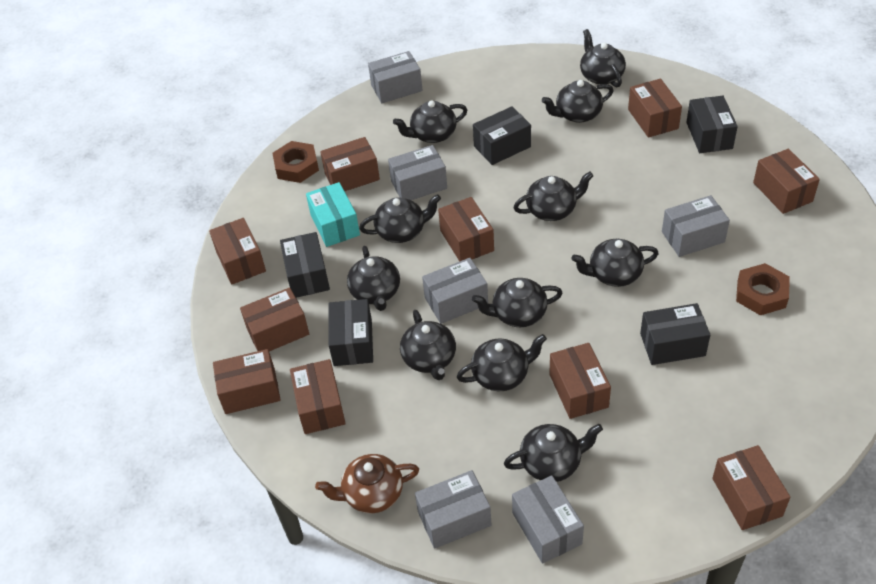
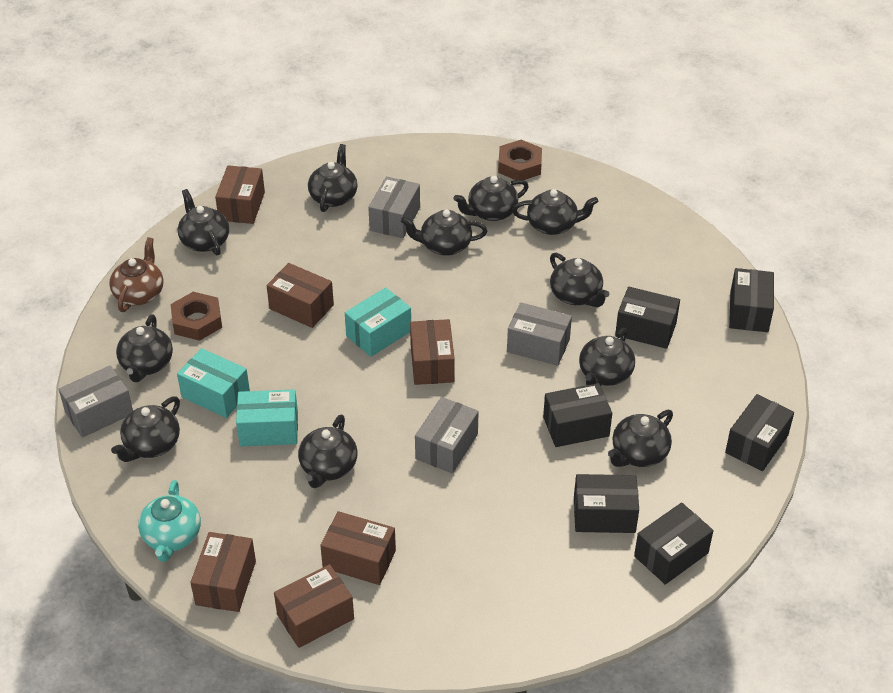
black box: [280,232,330,298] [328,299,373,366] [473,106,531,165] [640,303,710,365] [686,96,738,153] = 5 -> [543,383,612,447] [574,474,639,533] [615,287,680,349] [634,502,713,585] [725,394,794,471] [729,268,774,332] = 6
brown box: [209,218,266,285] [213,349,281,414] [240,288,309,351] [290,359,346,434] [320,137,380,191] [438,197,494,261] [549,343,611,419] [628,79,682,138] [712,445,790,530] [753,149,820,214] = 10 -> [190,532,256,612] [215,165,265,224] [267,263,334,328] [274,564,354,648] [320,511,396,585] [410,319,455,385] = 6
grey box: [368,51,423,103] [388,145,447,200] [415,470,491,549] [422,258,488,324] [512,475,584,564] [662,195,730,257] = 6 -> [59,365,133,438] [368,176,420,238] [415,397,479,474] [507,303,572,366] = 4
turquoise box: [306,182,360,247] = 1 -> [177,348,250,418] [236,390,298,446] [345,288,411,357] = 3
turquoise teapot: none = 0 -> [138,480,201,562] = 1

